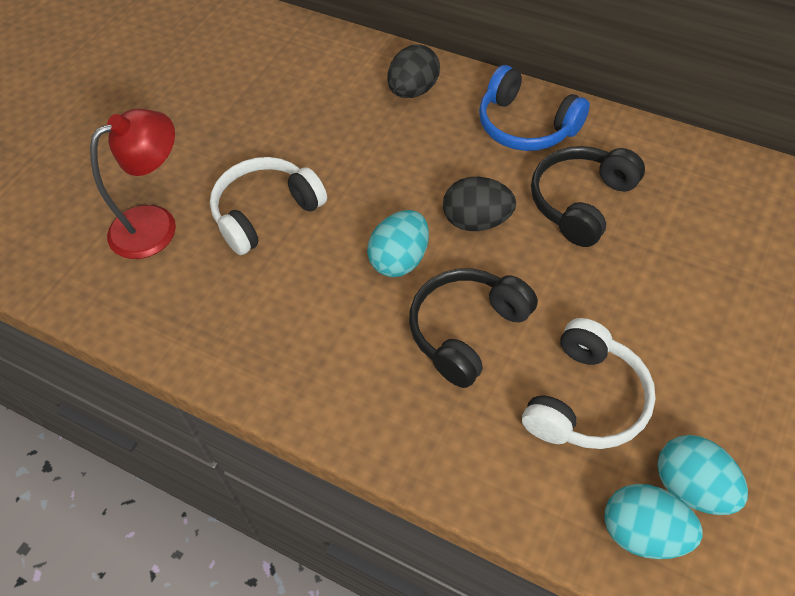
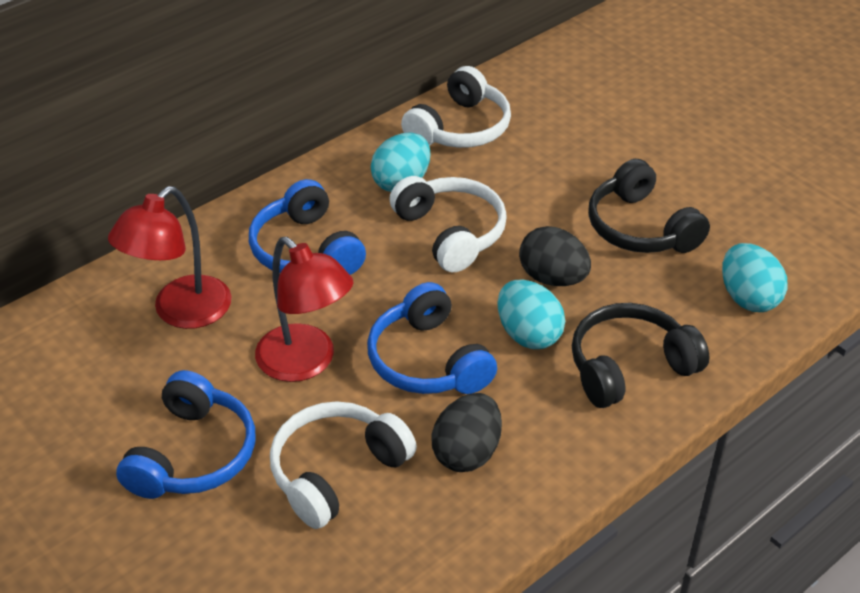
blue headphones: [479,65,590,151] = 1 -> [116,370,255,499] [249,179,366,275] [367,282,497,394] = 3
red lamp: [90,109,176,259] = 1 -> [108,186,232,329] [255,237,354,382] = 2
white headphones: [210,157,327,255] [522,318,656,449] = 2 -> [270,401,417,529] [389,176,507,272] [401,66,511,148] = 3

